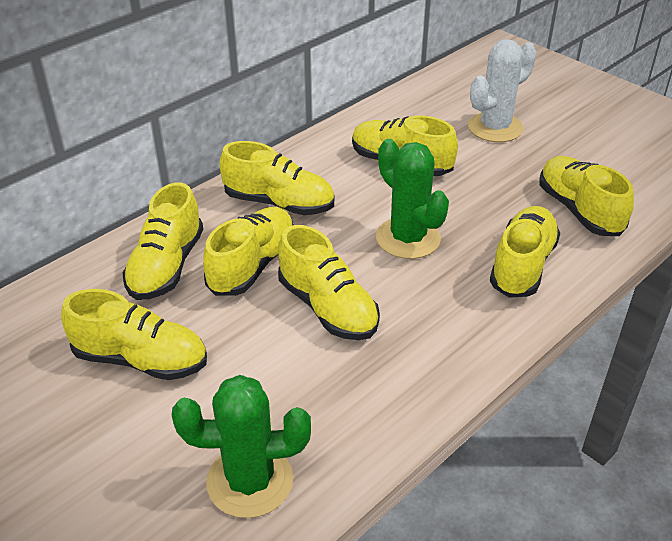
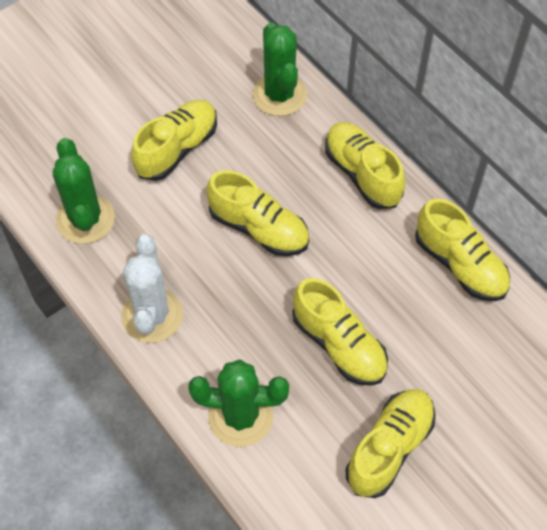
green cactus: [172,375,311,518] [376,139,449,259] = 2 -> [53,138,115,244] [188,359,289,447] [252,22,307,116] = 3
yellow shoe: [61,289,207,380] [123,182,203,300] [203,207,294,296] [219,141,334,215] [278,225,380,340] [352,116,458,176] [490,206,560,298] [540,156,634,236] = 8 -> [131,100,217,181] [206,170,309,256] [292,278,388,386] [325,122,405,209] [346,389,436,498] [415,199,510,301] = 6

